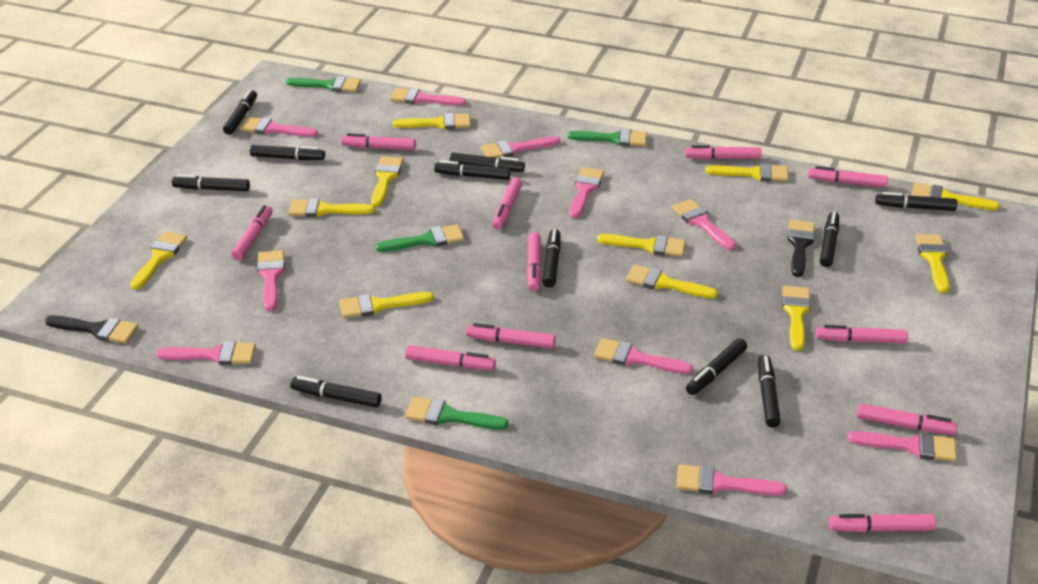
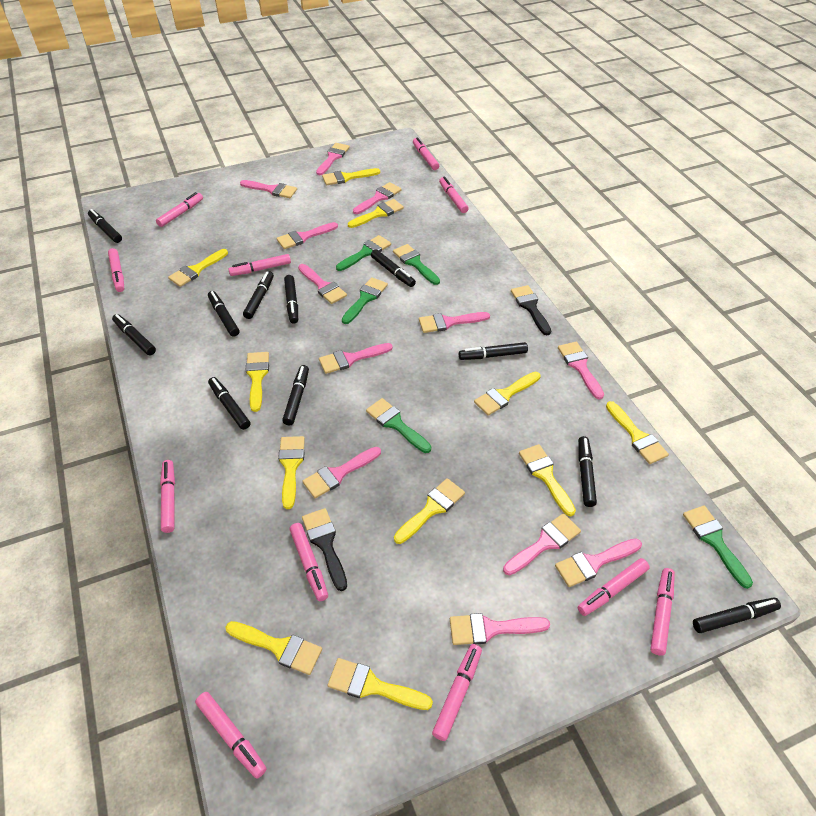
green brush: [286,76,361,92] [376,224,464,252] [405,397,508,430] [567,129,647,146] = 4 -> [336,235,391,271] [342,277,388,324] [366,398,431,453] [393,244,440,285] [683,505,753,589] = 5
pink brush: [156,341,256,365] [240,117,318,137] [257,250,285,311] [390,88,466,106] [481,136,560,158] [569,167,604,218] [594,338,693,374] [672,199,736,250] [676,464,787,496] [848,431,957,462] = 10 -> [240,180,297,198] [276,222,338,249] [298,264,347,304] [302,447,381,498] [316,143,350,175] [319,343,393,374] [353,182,401,214] [419,312,490,333] [450,613,550,645] [503,513,581,575] [555,538,642,587] [558,342,604,400] = 12

